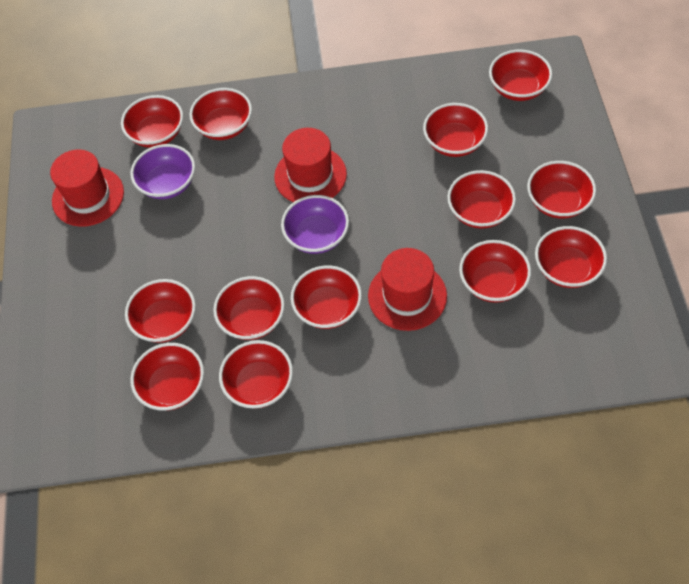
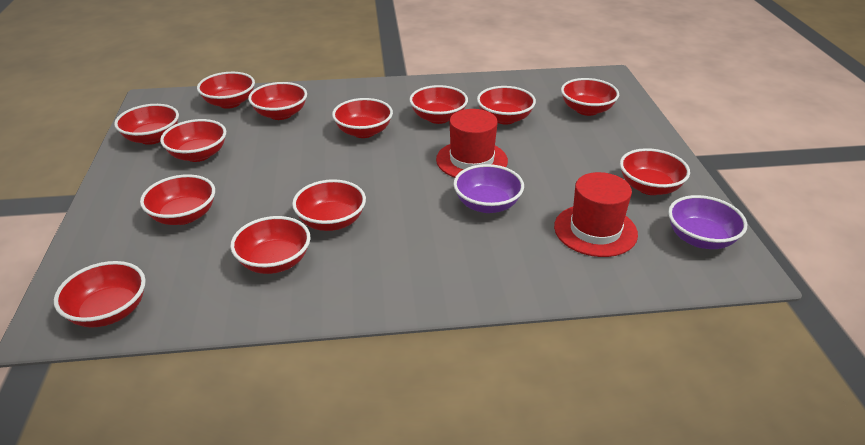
red hat: [50,149,124,227] [274,128,347,202] [368,248,447,331] = 3 -> [436,109,508,177] [554,172,638,257] = 2

